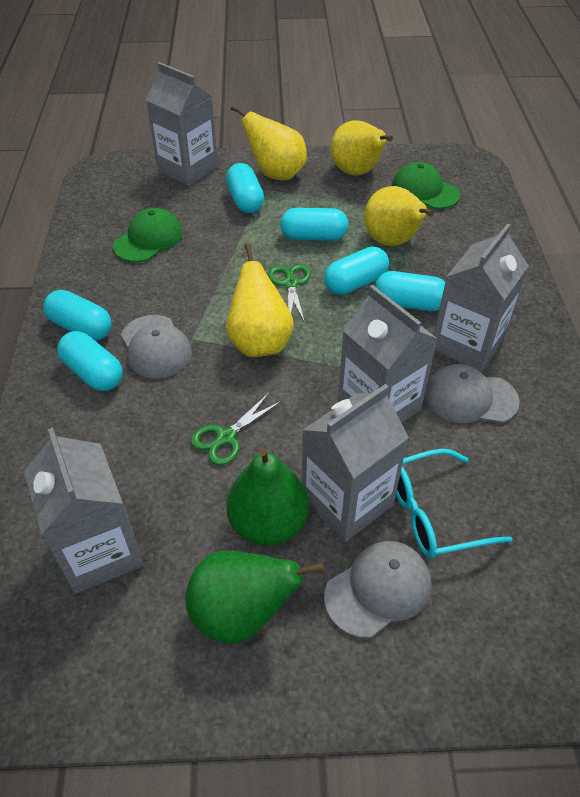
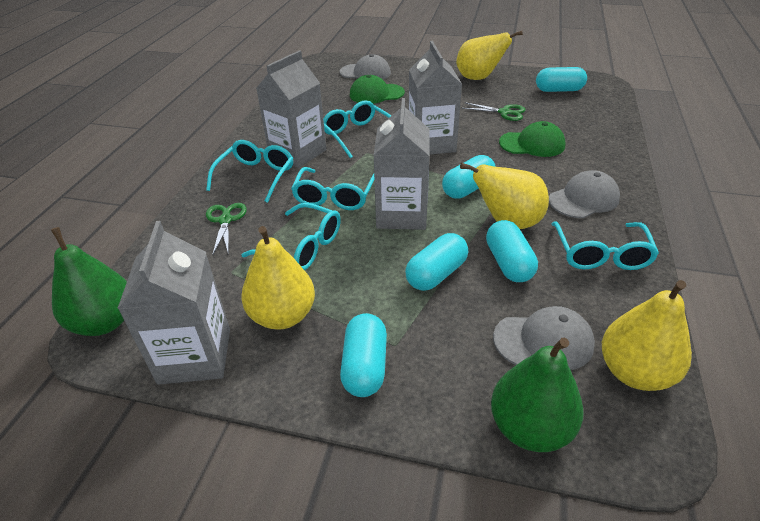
grey carton: [24,428,144,594] [146,62,218,186] [302,384,409,542] [338,285,437,423] [434,223,529,372] = 5 -> [117,221,230,385] [256,50,326,168] [374,98,430,230] [409,41,462,155] = 4
turquoise capsule: [43,290,112,341] [57,331,123,391] [226,163,264,213] [280,208,348,241] [324,246,389,295] [375,271,445,311] = 6 -> [340,313,387,397] [405,233,468,291] [442,155,496,199] [486,220,538,282] [536,67,587,92] = 5
turquoise glasses: [396,449,512,559] = 1 -> [206,140,293,203] [241,203,341,270] [291,167,374,210] [323,100,391,158] [552,221,659,270] = 5

